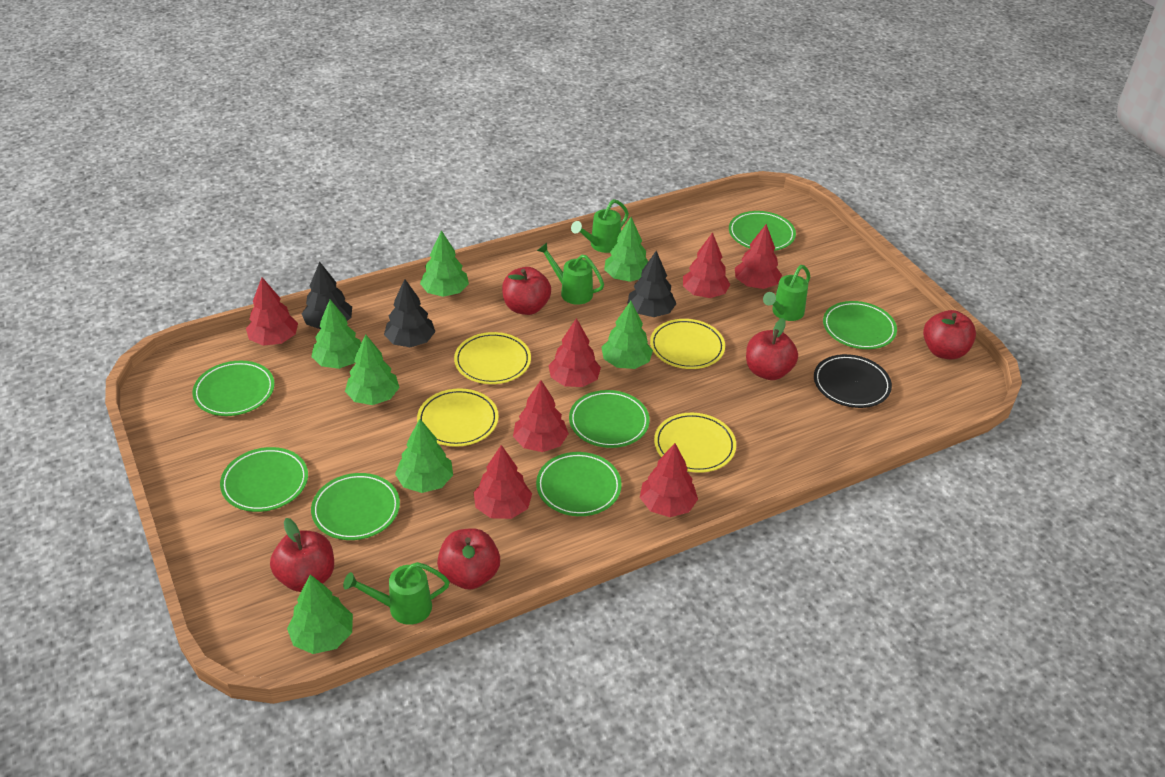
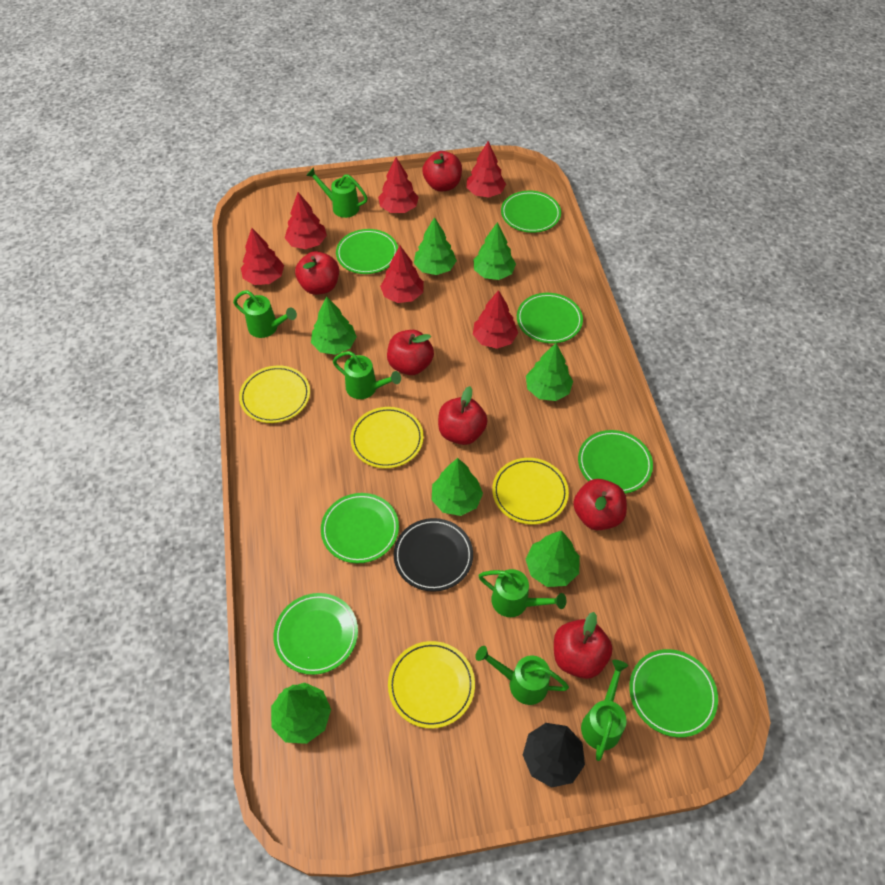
black tree: [302,261,352,329] [384,279,435,347] [627,251,676,317] = 3 -> [523,723,585,788] = 1
green watering can: [343,562,450,625] [537,243,604,305] [571,199,629,253] [763,265,810,321] = 4 -> [233,290,297,338] [306,167,368,218] [333,351,401,399] [475,646,569,705] [478,569,566,617] [581,660,628,761] = 6
red apple: [270,518,334,592] [437,528,500,590] [502,267,551,315] [746,318,798,380] [923,310,976,359] = 5 -> [295,251,339,295] [387,330,434,375] [422,151,462,192] [438,386,488,445] [554,612,612,679] [573,479,627,530] = 6
red tree: [246,277,298,346] [473,445,532,519] [513,380,569,452] [548,318,601,387] [640,443,698,517] [683,232,731,298] [735,224,782,289] = 7 -> [241,228,284,285] [285,192,327,249] [378,157,419,213] [380,246,424,303] [467,141,506,198] [473,290,518,349] = 6

